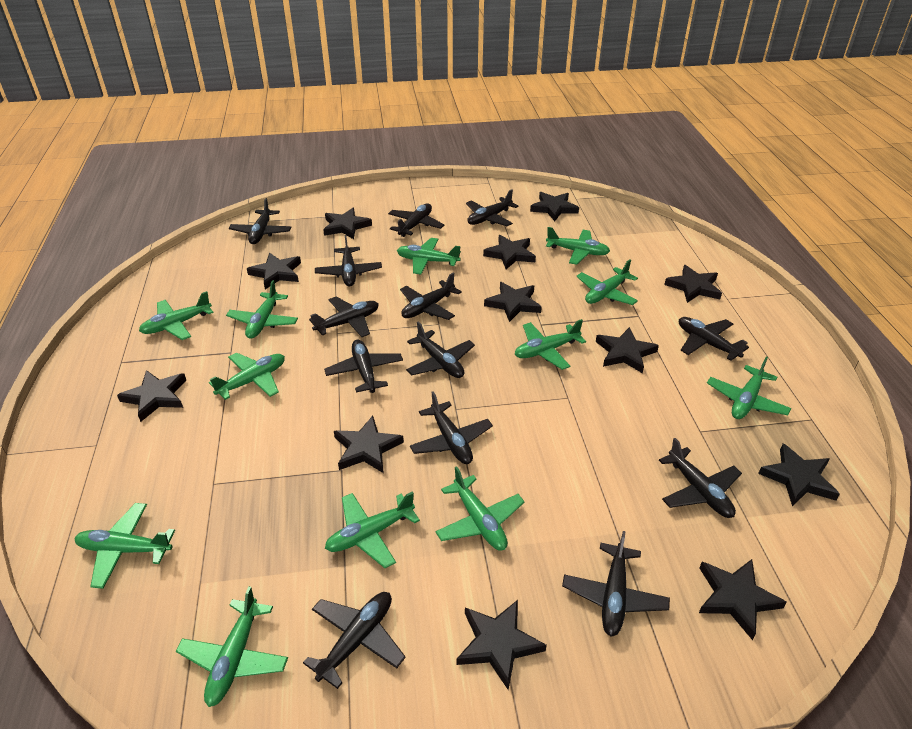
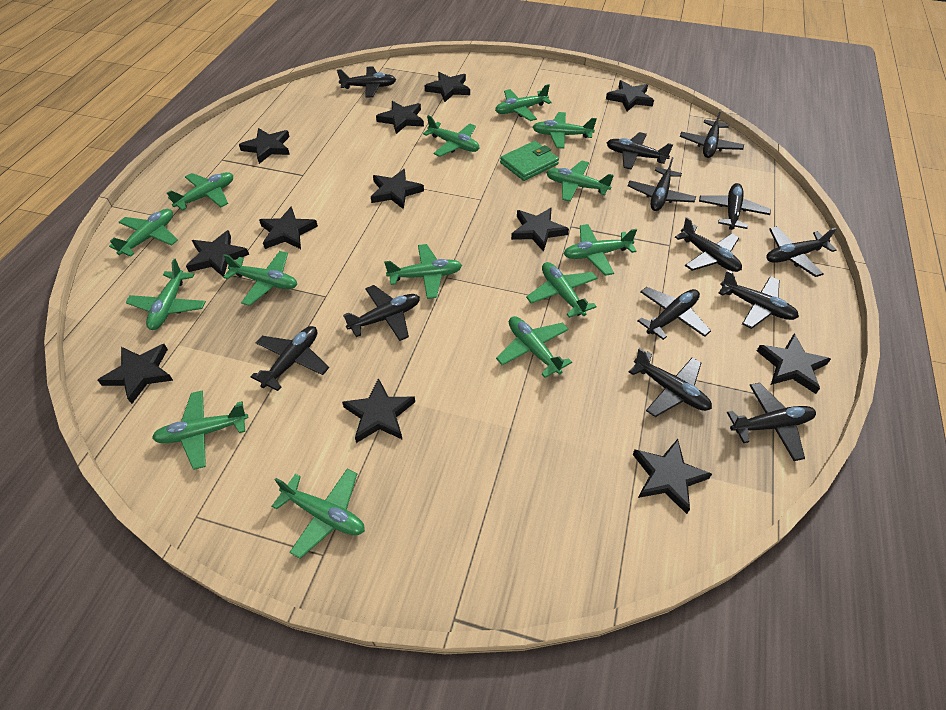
green plane: [74,503,175,589] [139,291,213,340] [176,586,288,707] [209,353,285,400] [226,280,298,339] [325,491,420,568] [397,238,461,275] [435,466,525,551] [515,319,586,370] [546,227,610,265] [576,259,638,305] [707,357,792,419] = 12 -> [109,209,178,256] [125,259,206,330] [152,390,248,470] [167,172,233,211] [223,251,297,306] [272,469,365,559] [384,244,462,299] [423,115,479,157] [495,84,552,121] [496,316,572,378] [526,262,598,318] [532,112,597,149] [546,160,614,202] [564,224,637,276] = 14
green wallet: none = 0 -> [500,141,559,181] = 1

